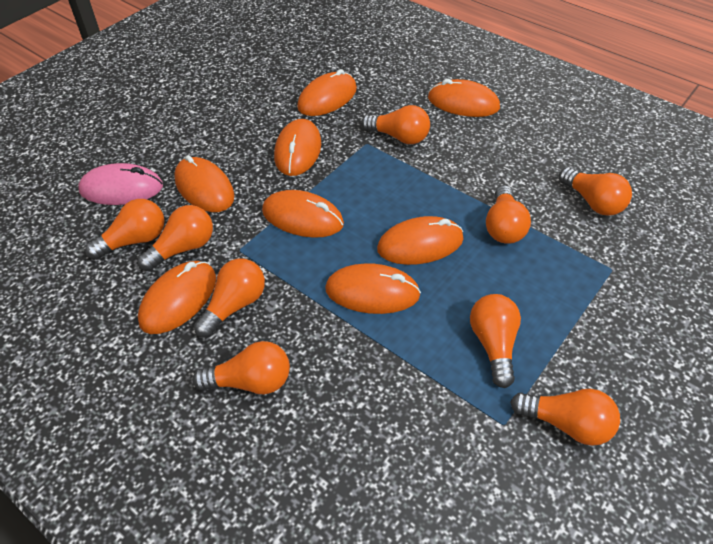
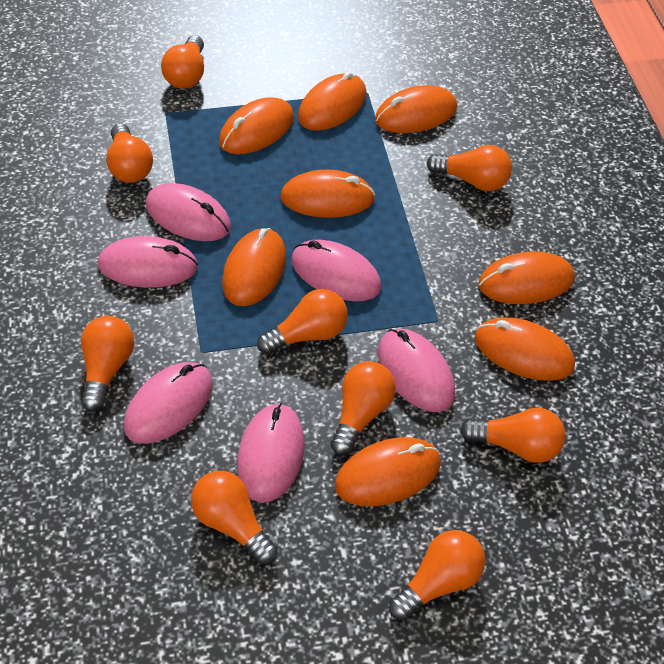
pink mouse: [79,163,163,205] = 1 -> [98,236,198,288] [124,362,213,444] [146,183,231,241] [237,403,305,503] [291,240,381,301] [378,329,455,412] = 6

